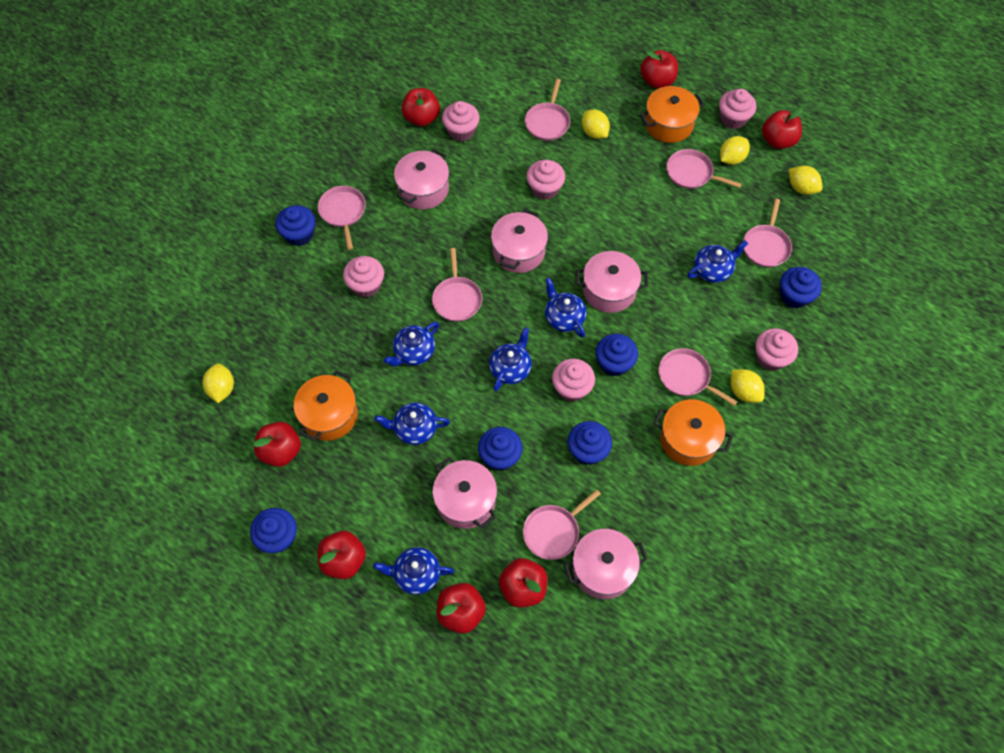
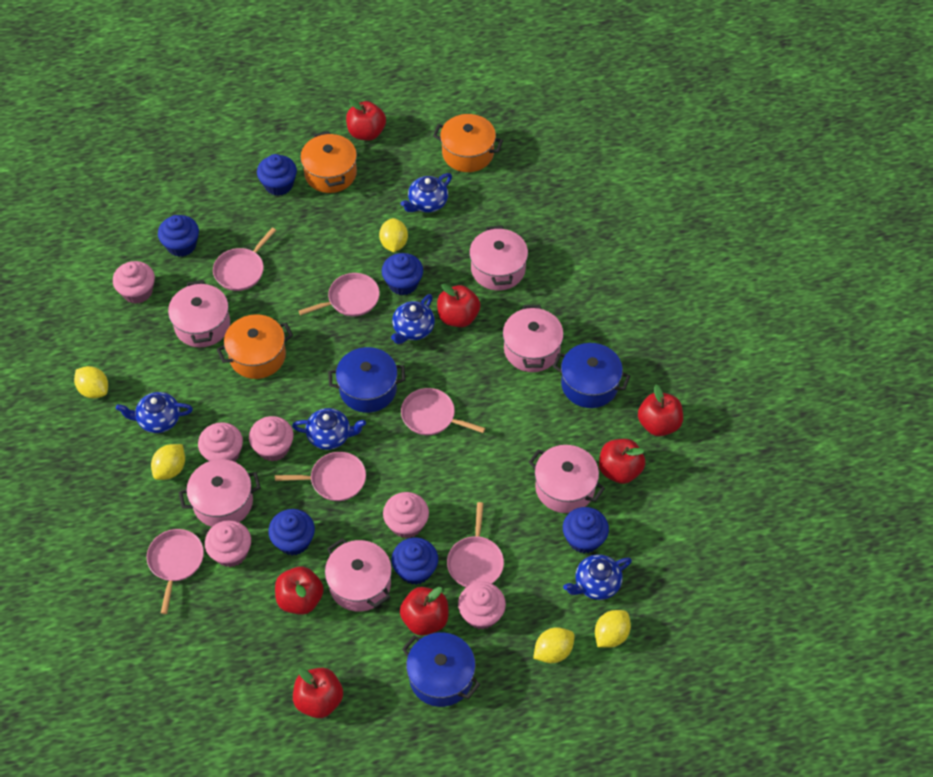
blue pot: none = 0 -> [328,347,405,413] [402,632,481,707] [553,343,630,408] = 3
blue teapot: [373,547,454,595] [374,402,450,445] [383,322,439,367] [489,327,532,391] [545,277,586,338] [687,240,748,283] = 6 -> [116,392,193,433] [292,408,366,450] [391,294,435,344] [401,173,452,213] [563,554,632,600] = 5
pink pan: [318,186,366,250] [432,248,482,322] [523,489,601,560] [525,79,570,141] [659,348,738,406] [667,149,742,189] [743,199,792,267] = 7 -> [147,529,204,614] [213,227,276,291] [275,452,366,501] [299,273,380,316] [401,388,485,435] [447,502,504,587] = 6
pink pot: [394,149,449,210] [432,458,497,529] [491,209,548,273] [564,529,648,599] [576,251,648,313] = 5 -> [168,280,230,347] [179,459,261,527] [325,538,392,612] [469,225,528,290] [503,305,564,372] [529,445,605,513] = 6

